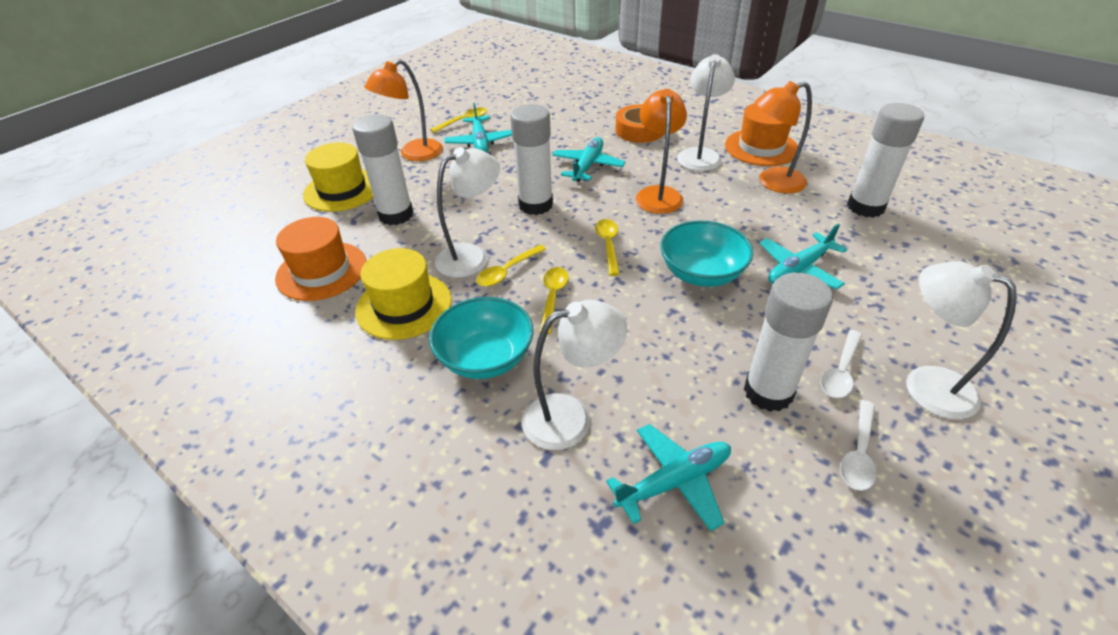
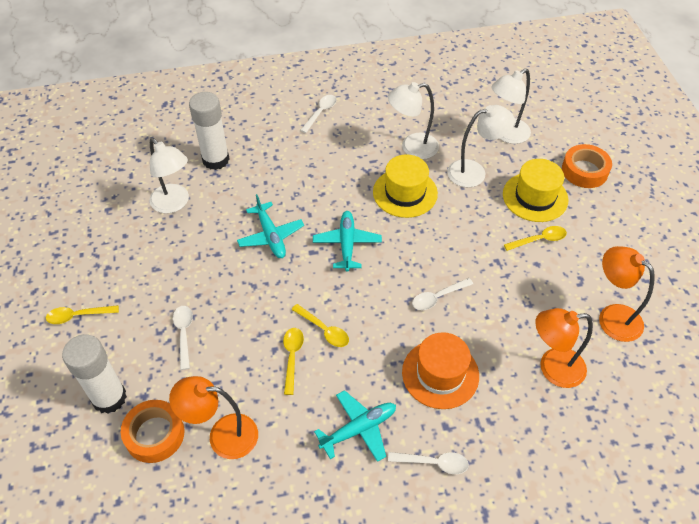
orange hat: [275,217,366,301] [725,103,798,166] = 2 -> [402,332,479,409] = 1
orange tape: [615,104,664,143] = 1 -> [121,400,184,463] [562,144,612,188] = 2
turquoise bowl: [429,297,534,379] [660,220,754,287] = 2 -> none = 0
turquoise plane: [444,103,512,153] [552,137,625,182] [606,424,731,531] [760,223,847,289] = 4 -> [237,194,304,258] [313,211,382,272] [314,390,396,462] = 3
white glue stick: [352,114,414,225] [510,104,553,215] [744,273,833,412] [847,103,924,218] = 4 -> [62,334,127,414] [189,92,229,170] = 2
white spoon: [821,330,862,398] [840,400,877,491] = 2 -> [173,306,193,370] [300,95,336,133] [388,452,469,474] [412,278,473,310] = 4

